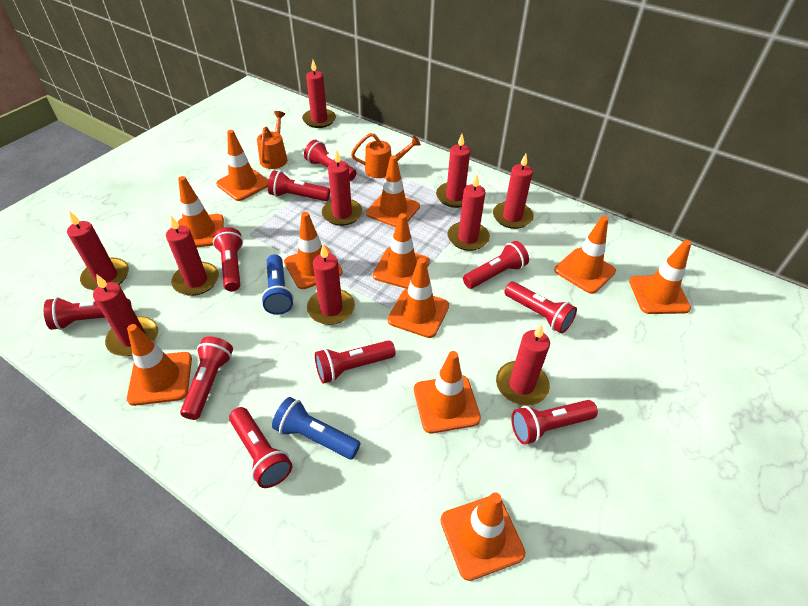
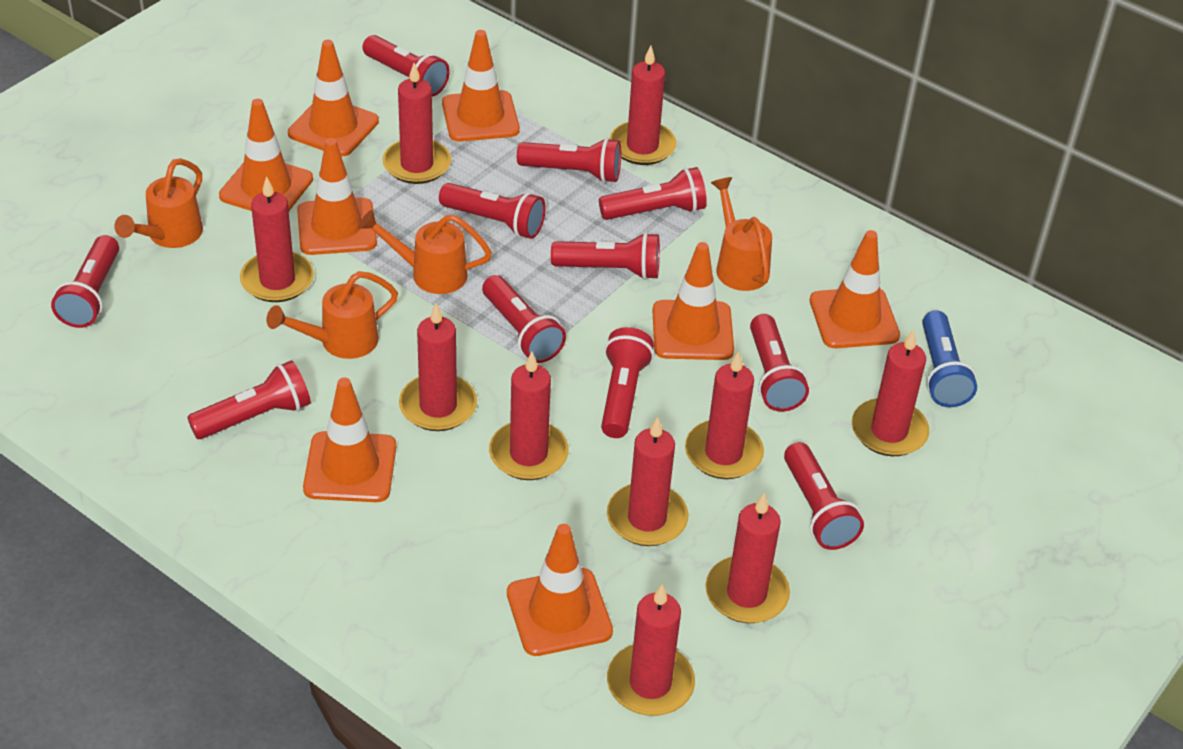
blue flashlight: [261,254,294,315] [272,397,361,459] = 2 -> [922,310,977,407] = 1
orange traffic cone: [127,324,192,406] [178,176,224,247] [216,130,269,201] [284,212,342,289] [366,155,420,227] [373,213,430,289] [388,258,449,338] [414,351,481,433] [440,492,525,581] [554,216,616,294] [629,240,691,314] = 11 -> [219,99,313,211] [288,40,379,156] [297,138,377,255] [303,378,396,502] [442,30,520,142] [507,524,613,656] [652,242,734,360] [810,230,900,348] = 8
orange watering can: [257,111,287,169] [351,133,421,178] = 2 -> [114,158,203,248] [267,271,398,359] [358,210,492,294] [711,177,772,291] = 4
red flashlight: [44,297,132,330] [180,336,233,420] [213,227,243,291] [229,407,292,488] [268,171,330,201] [304,140,356,181] [315,340,395,384] [463,241,529,289] [504,282,577,333] [511,400,598,444] = 10 -> [51,235,119,328] [187,360,311,439] [363,35,450,97] [439,183,546,239] [482,275,566,363] [517,138,621,183] [551,232,660,280] [599,167,707,220] [601,327,654,438] [750,314,809,412] [784,442,864,550] = 11

